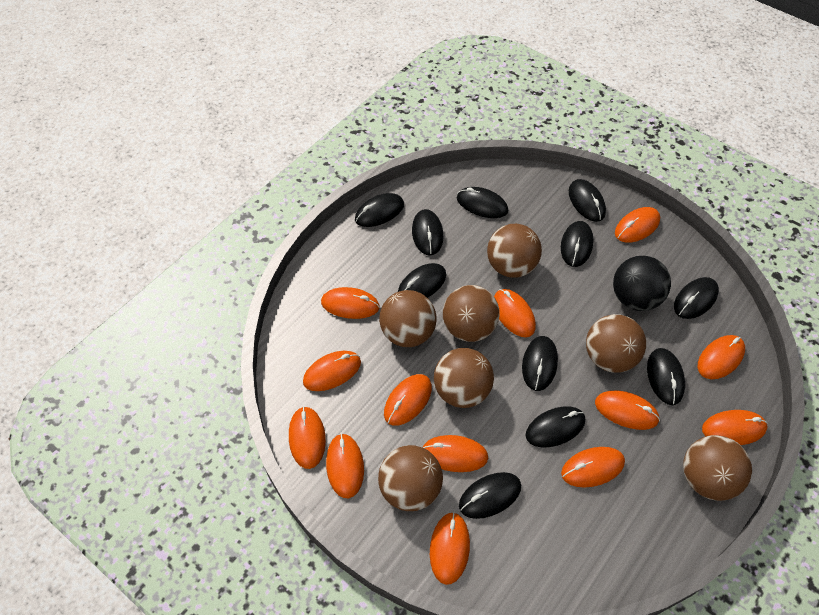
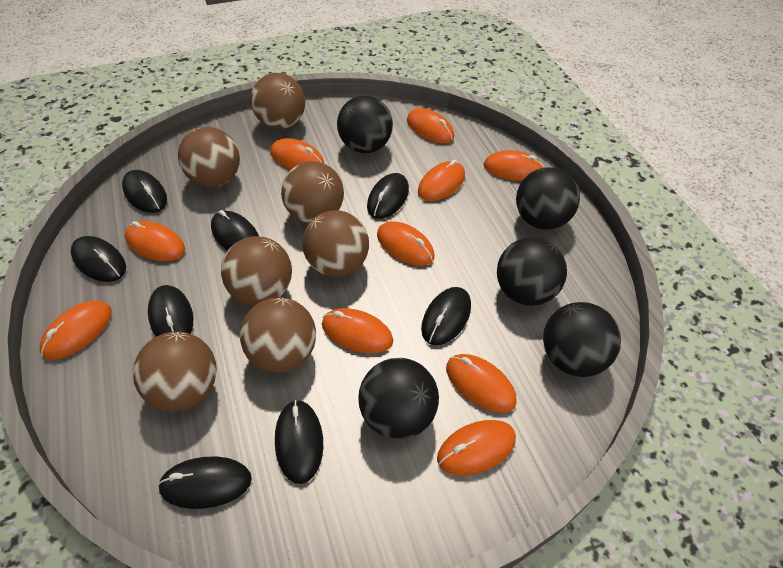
black ball: [613,256,671,311] = 1 -> [337,96,393,153] [358,358,439,440] [497,237,567,306] [516,167,580,230] [543,302,621,377] = 5
black mouse: [355,193,404,227] [398,263,446,298] [412,209,444,255] [457,187,508,218] [459,472,521,519] [522,336,558,391] [526,406,585,447] [561,221,593,267] [569,179,606,222] [647,348,685,405] [674,277,719,319] = 11 -> [71,236,126,282] [122,170,167,213] [148,285,193,337] [157,457,252,509] [211,210,259,251] [275,400,323,484] [367,173,409,219] [421,287,471,345] = 8
orange mouse: [289,407,326,469] [303,351,361,391] [321,287,380,319] [326,433,364,498] [384,374,432,426] [423,435,488,472] [430,512,470,585] [494,289,536,337] [561,447,625,488] [595,391,660,430] [615,207,660,243] [698,335,745,379] [702,410,768,445] = 13 -> [40,301,112,360] [125,221,185,261] [270,138,324,169] [322,308,393,353] [377,221,434,266] [407,108,454,143] [418,160,465,201] [437,420,516,476] [446,354,517,413] [484,150,544,181] = 10

